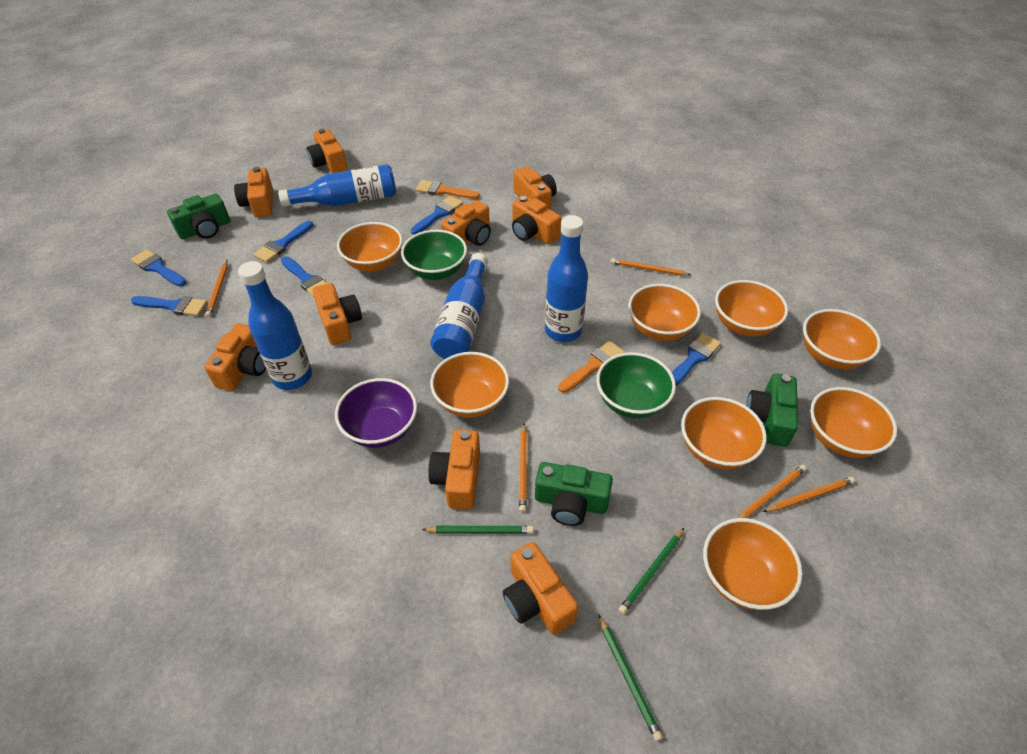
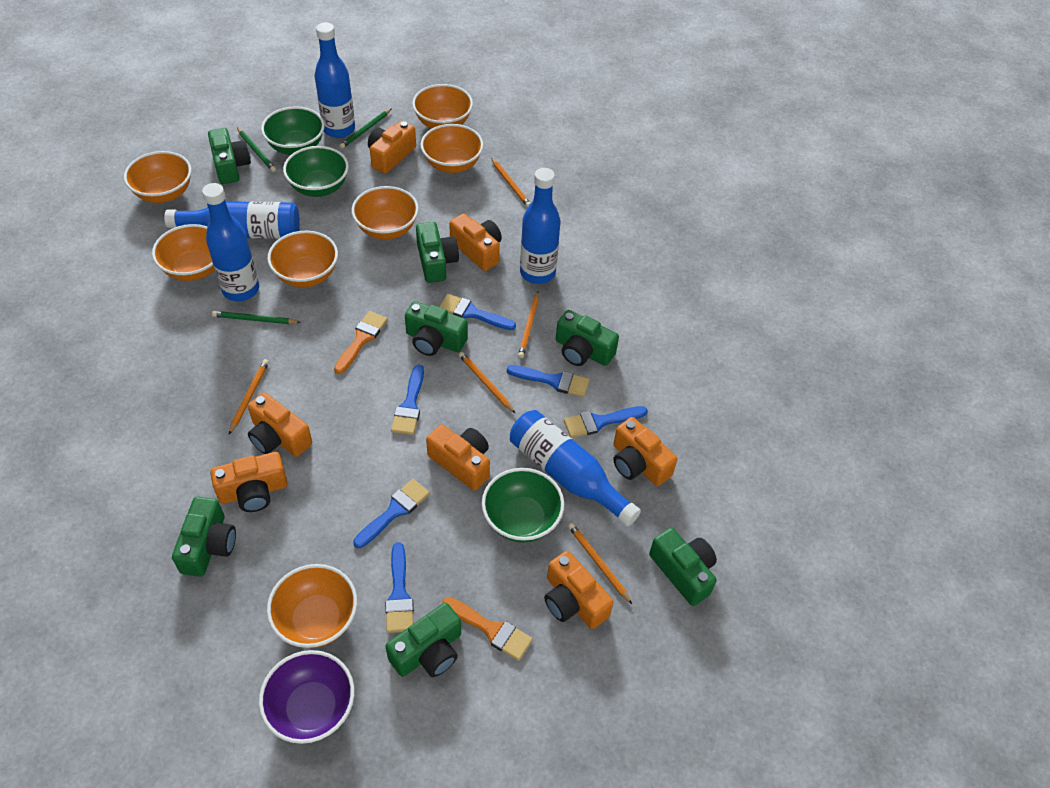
blue bottle: [238,261,312,390] [278,164,396,207] [430,253,488,359] [545,215,588,342] = 4 -> [164,201,300,239] [202,183,259,301] [315,22,355,138] [510,410,641,527] [520,168,560,284] = 5
green bowl: [401,230,467,280] [596,352,676,419] = 2 -> [261,106,324,155] [283,146,349,197] [482,468,564,542] = 3
green camera: [167,194,230,239] [535,462,613,526] [746,373,798,447] = 3 -> [172,497,236,577] [208,128,251,184] [385,603,461,677] [405,301,468,356] [416,222,459,283] [556,310,619,366] [649,528,717,606] = 7
orange bowl: [337,222,403,272] [430,352,509,418] [628,284,701,341] [681,397,767,469] [703,518,802,610] [715,280,788,337] [803,309,881,369] [810,387,897,458] = 8 -> [124,151,191,203] [152,224,215,281] [267,231,338,287] [267,564,357,648] [352,186,419,240] [412,84,473,129] [420,124,484,173] = 7
orange camera: [204,324,266,391] [234,167,273,217] [307,129,347,173] [312,283,362,345] [428,430,480,509] [441,200,491,246] [503,542,578,635] [512,195,561,244] [514,166,557,210] = 9 -> [210,452,287,512] [248,392,312,457] [368,121,416,174] [426,425,490,491] [449,214,502,271] [544,551,614,629] [613,417,677,486] = 7

